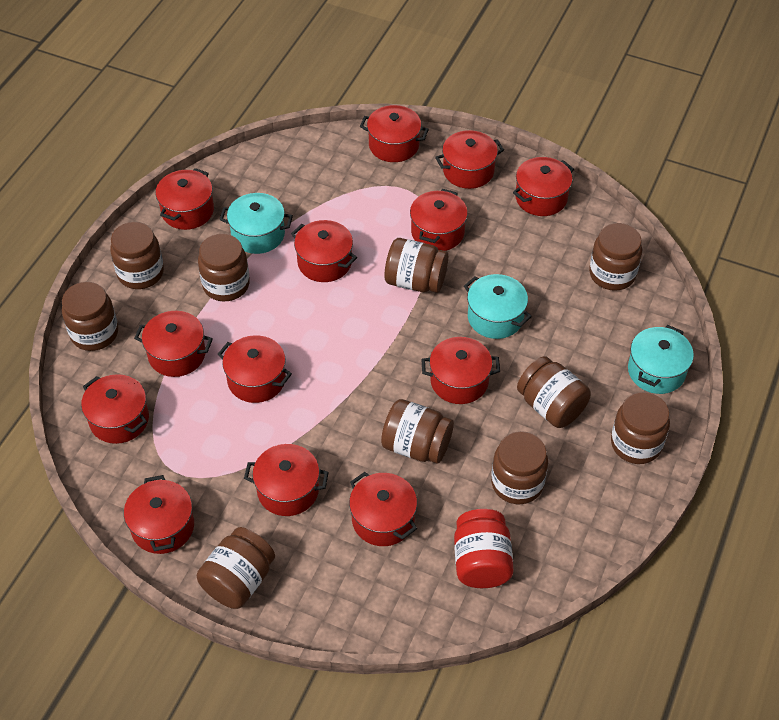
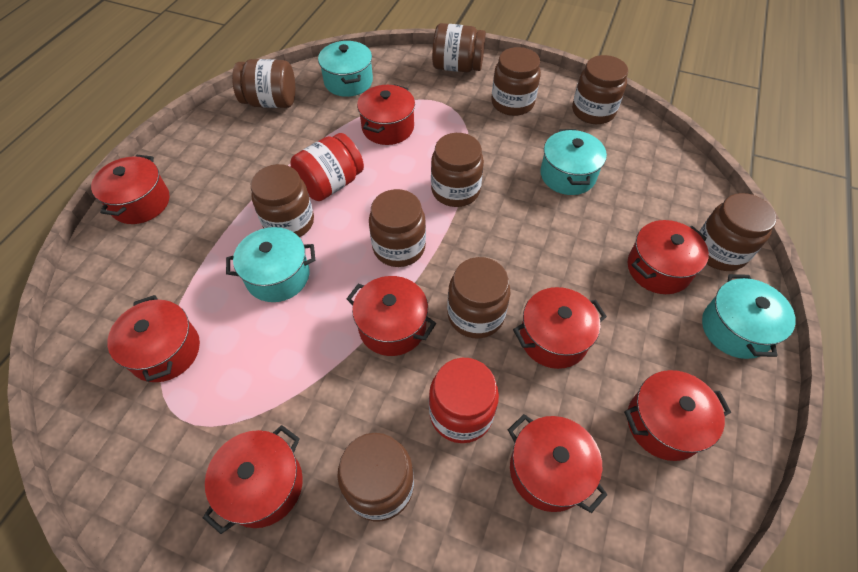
red jar: [454,509,514,588] = 1 -> [290,133,364,201] [429,358,499,443] = 2
red pot: [81,374,149,444] [124,475,194,554] [134,311,213,377] [155,168,214,230] [218,335,292,403] [244,444,329,516] [291,220,357,282] [349,472,417,546] [360,105,429,162] [410,189,468,251] [421,337,500,404] [435,130,504,189] [513,157,574,216] = 13 -> [91,155,169,224] [107,295,200,382] [203,425,303,534] [347,276,436,356] [357,84,415,145] [508,414,607,513] [513,287,607,369] [624,370,731,461] [628,220,709,294] = 9
turquoise pot: [220,193,293,254] [464,274,532,339] [628,325,694,394] = 3 -> [226,227,315,302] [318,41,373,97] [540,129,607,195] [702,274,796,359] = 4

